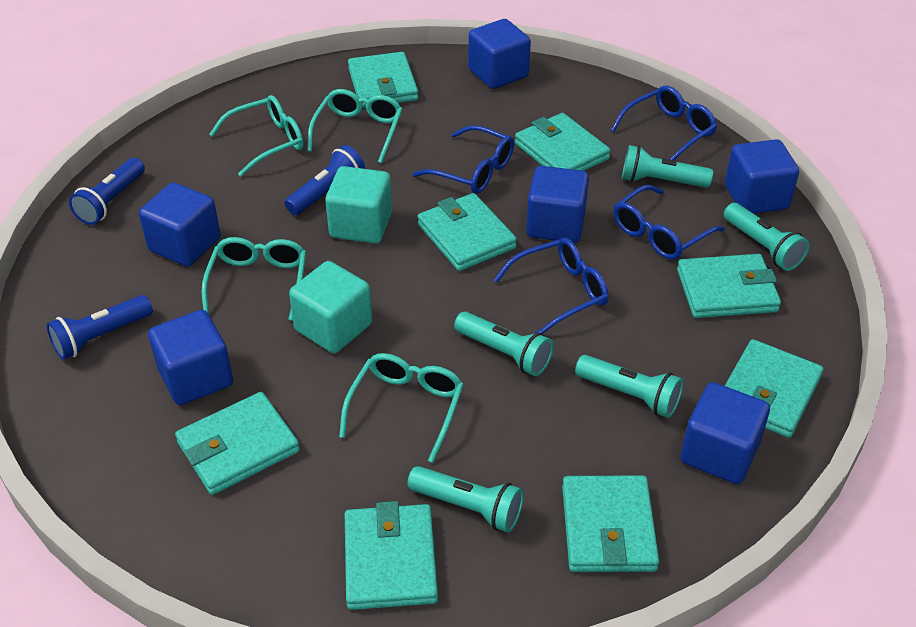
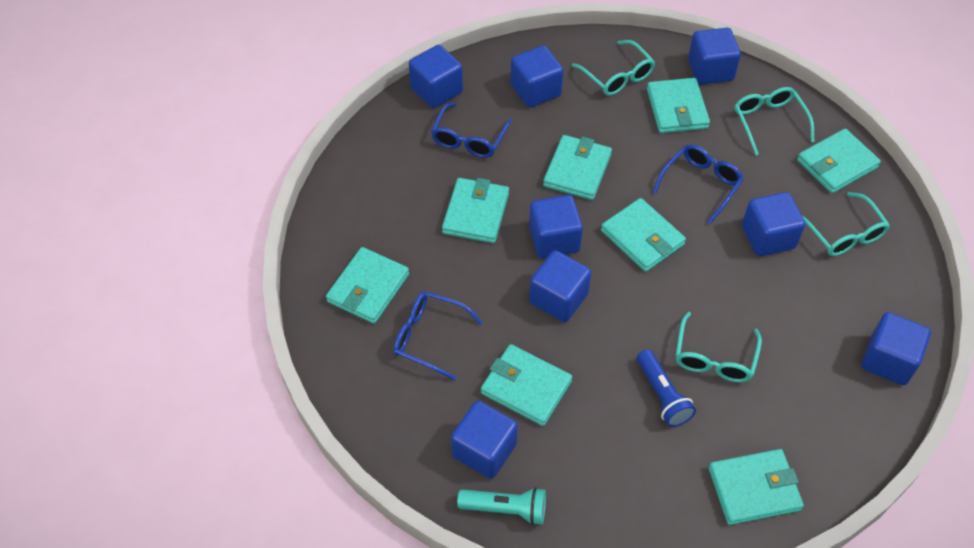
blue cube: [139,182,221,267] [148,310,233,405] [468,19,531,89] [526,166,589,243] [681,382,770,484] [725,139,799,214] = 6 -> [409,45,463,108] [451,401,518,479] [510,45,564,108] [529,195,583,258] [529,250,591,322] [688,28,741,84] [742,192,806,257] [861,312,931,385] = 8
blue flashlight: [47,295,153,360] [69,158,145,225] [285,145,365,215] = 3 -> [637,350,696,427] = 1
blue glasses: [413,125,514,194] [494,238,609,334] [611,86,717,160] [613,185,725,260] = 4 -> [394,291,483,381] [431,102,512,158] [653,144,744,225] = 3
turquoise cube: [289,261,372,353] [325,166,392,244] = 2 -> none = 0
turquoise flashlight: [407,466,524,533] [454,312,553,376] [575,355,683,418] [622,145,713,188] [724,203,809,271] = 5 -> [457,487,546,525] = 1

